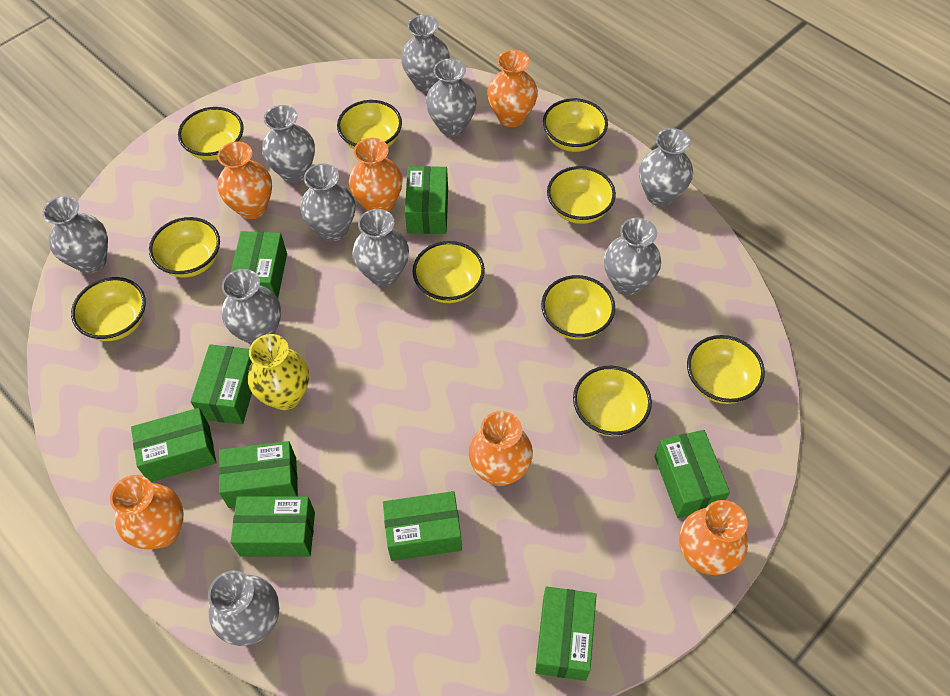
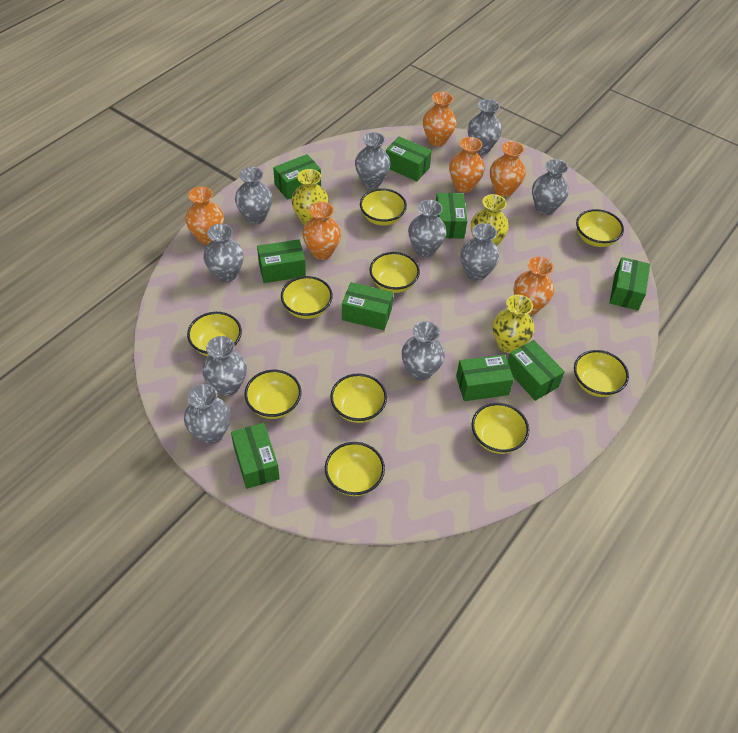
yellow vase: [248,334,309,410] = 1 -> [291,169,329,225] [471,194,509,246] [493,295,534,353] = 3

